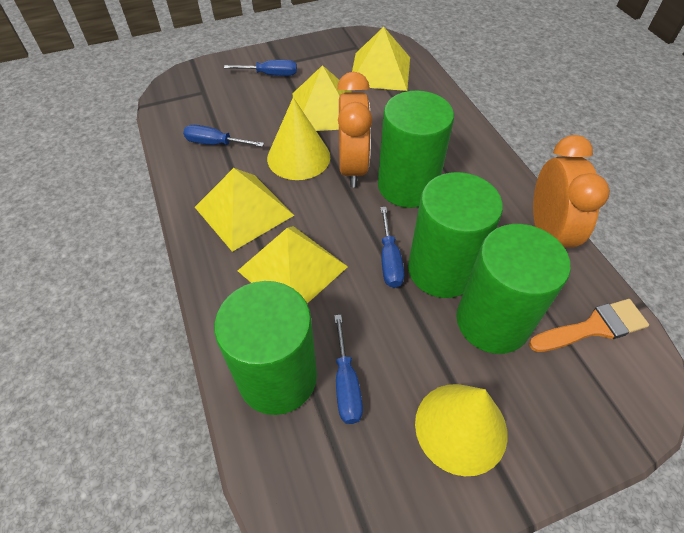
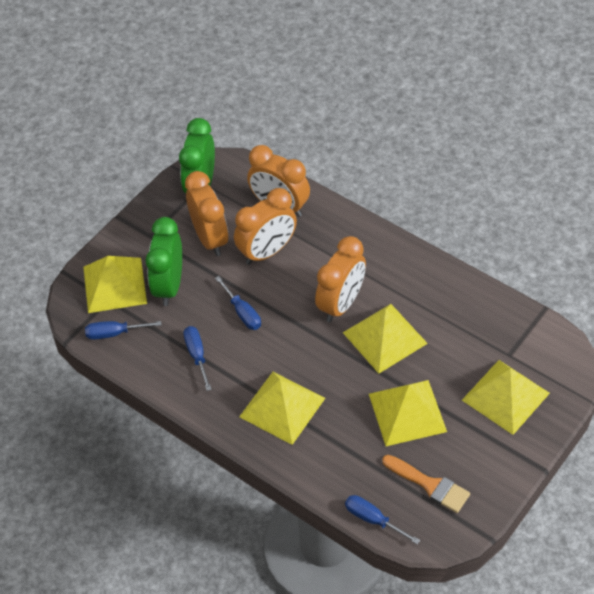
green clock: none = 0 -> [146,217,182,306] [179,118,215,193] = 2
green cylinder: [214,281,317,415] [378,90,454,208] [408,172,503,298] [456,224,571,354] = 4 -> none = 0
orange clock: [337,72,372,187] [533,135,610,247] = 2 -> [185,171,228,256] [234,188,297,265] [247,145,310,217] [315,236,366,322] = 4
yellow cone: [267,97,330,180] [415,384,508,476] = 2 -> none = 0
yellow pyramid: [195,168,294,252] [238,226,348,303] [293,65,352,131] [352,27,410,91] = 4 -> [83,256,147,313] [239,372,325,445] [343,304,428,374] [369,380,447,446] [462,360,550,435] = 5

